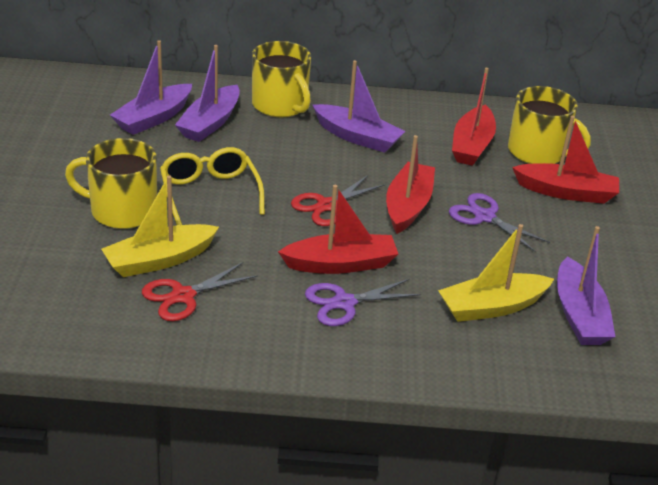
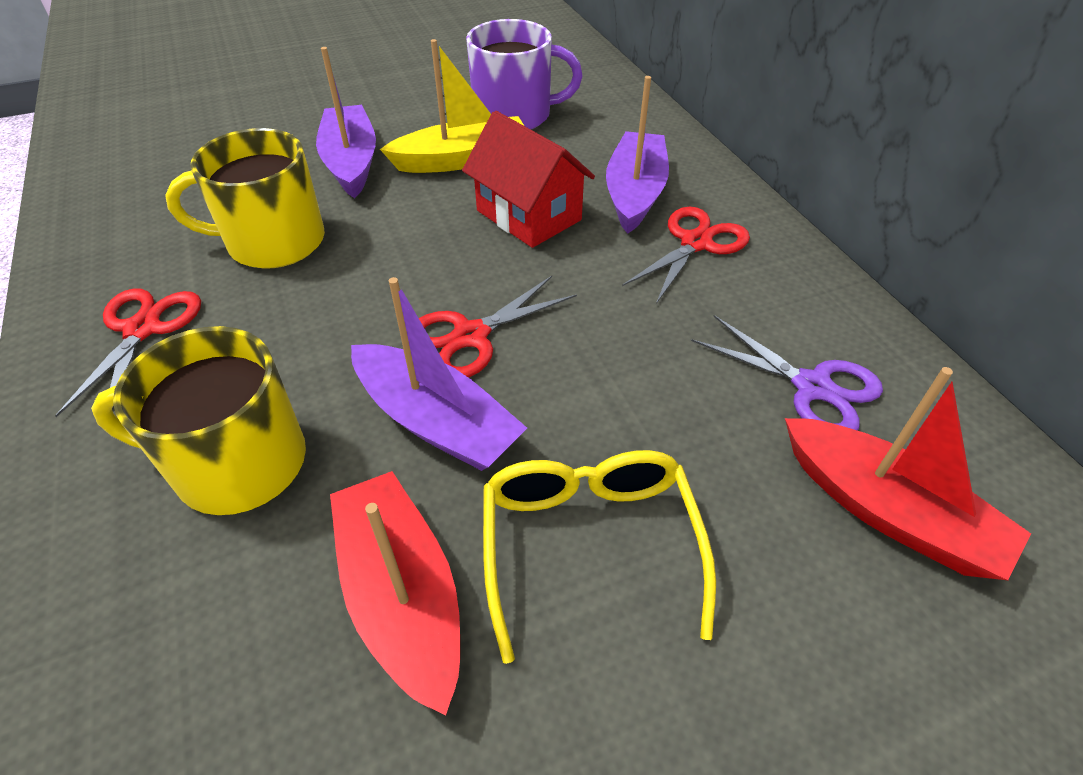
purple boat: [110,40,192,135] [175,45,240,142] [313,60,406,153] [557,226,616,345] = 4 -> [316,47,376,198] [351,277,527,471] [606,76,669,234] = 3
purple mug: none = 0 -> [466,19,583,129] = 1
purple scissors: [305,279,421,326] [449,193,550,252] = 2 -> [691,315,883,431] = 1
red boat: [278,185,398,274] [386,135,435,234] [452,68,496,166] [512,116,619,204] = 4 -> [330,471,460,716] [785,367,1031,580] = 2
red house: none = 0 -> [462,111,595,248] = 1
red scissors: [142,262,258,321] [291,175,385,226] = 2 -> [55,288,201,417] [419,276,577,378] [622,207,750,304] = 3
yellow boat: [101,176,219,277] [438,224,554,322] = 2 -> [380,39,524,173] = 1
yellow mug: [65,138,157,229] [252,41,311,117] [508,86,591,164] = 3 -> [91,326,306,515] [165,128,325,269] = 2

